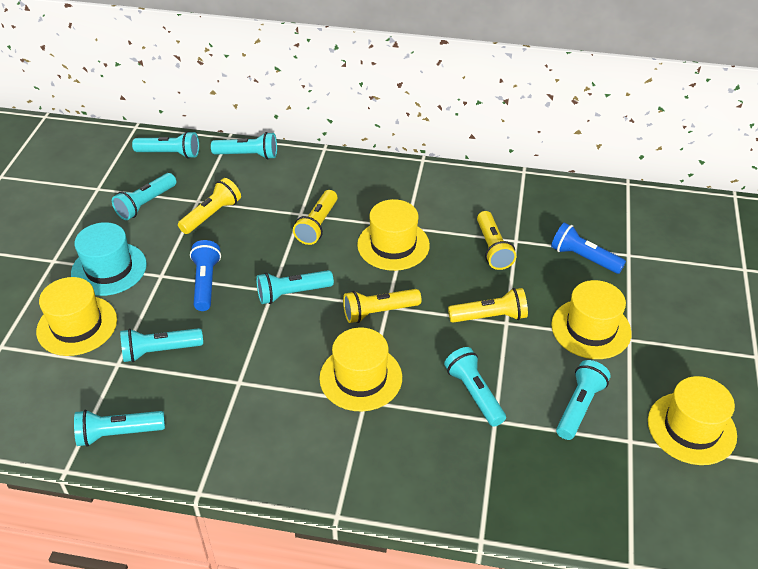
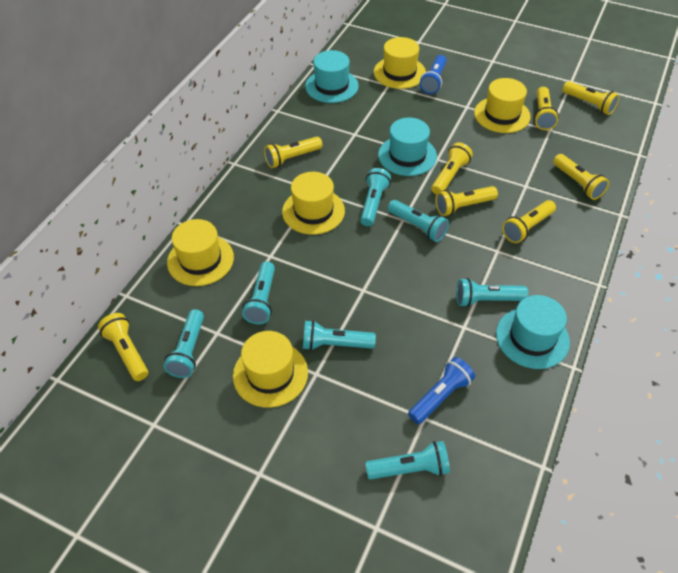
turquoise flashlight: [74,410,165,447] [112,173,176,220] [120,328,203,362] [132,131,199,159] [211,132,277,160] [256,270,334,304] [444,347,506,427] [556,360,611,440] = 8 -> [164,309,204,378] [242,262,275,324] [303,320,376,351] [360,168,391,226] [365,441,450,480] [388,200,449,242] [456,278,528,307] = 7
turquoise hat: [71,222,147,296] = 1 -> [305,50,359,103] [378,118,437,176] [496,295,570,369] = 3
yellow flashlight: [178,178,241,234] [293,190,337,245] [343,289,422,323] [448,288,528,323] [477,211,516,270] = 5 -> [98,313,148,381] [264,137,323,168] [431,142,473,194] [435,186,498,216] [502,200,556,243] [534,87,559,130] [553,154,609,200] [562,81,620,115] = 8

